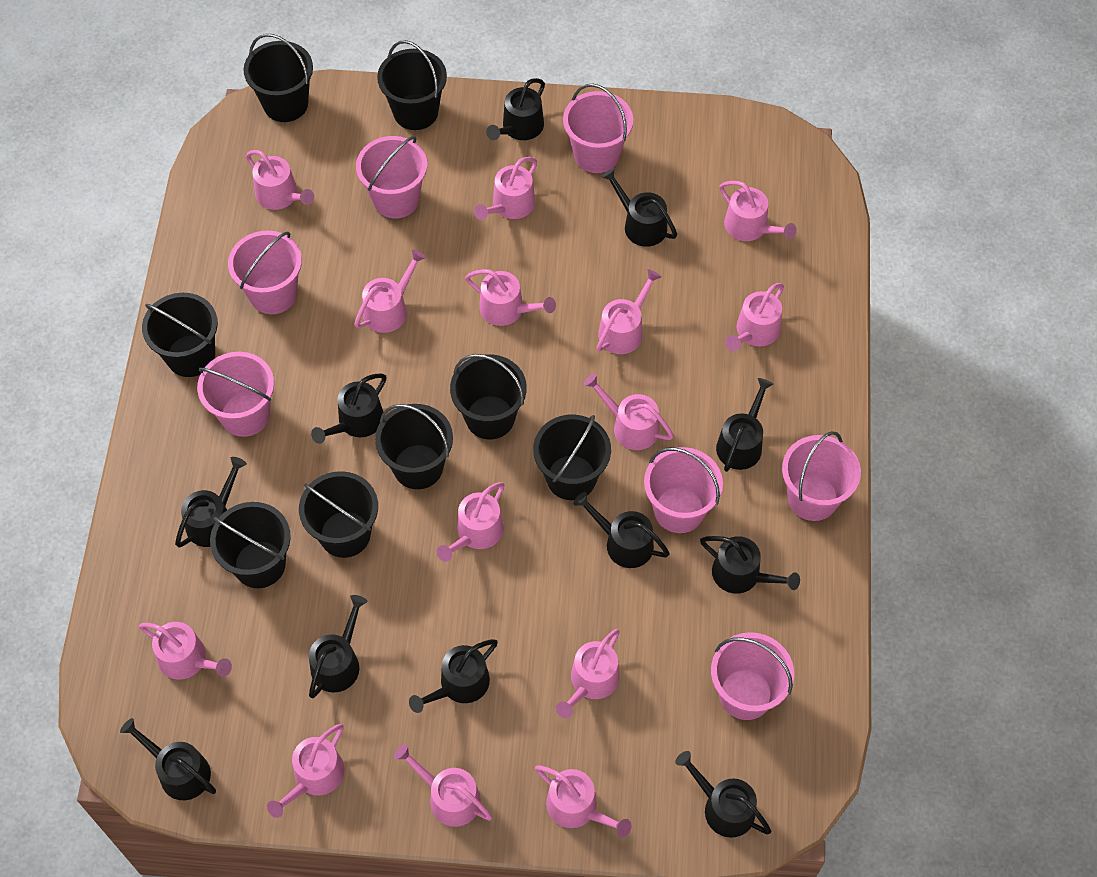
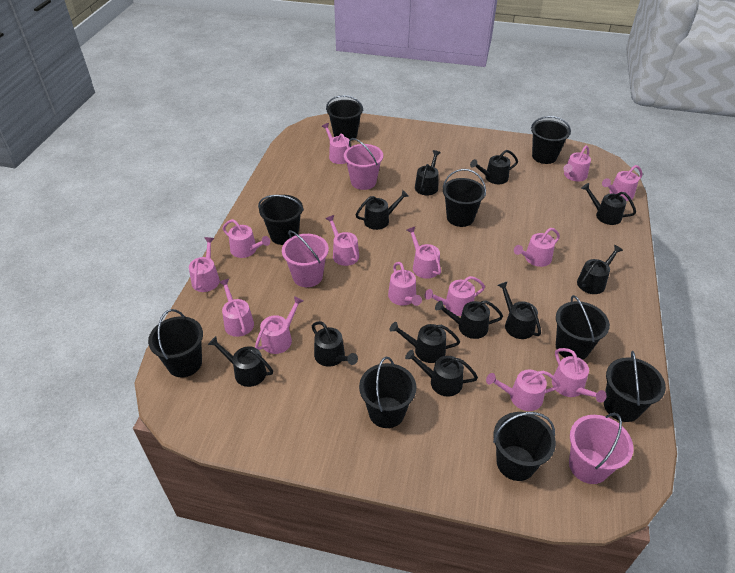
black bucket: [142,293,218,377] [210,502,291,588] [244,34,313,122] [299,471,378,558] [375,404,453,489] [377,40,447,130] [450,354,527,439] [533,415,611,500] = 8 -> [148,309,203,377] [258,195,304,245] [326,95,364,141] [359,357,416,428] [443,169,486,227] [493,412,556,481] [531,116,571,164] [556,295,610,360] [604,351,666,422] = 9
pink bucket: [197,352,274,437] [228,231,302,314] [356,136,427,219] [563,84,633,173] [644,447,723,533] [711,632,794,720] [782,431,861,521] = 7 -> [282,230,329,287] [344,138,383,190] [569,413,633,484] = 3

